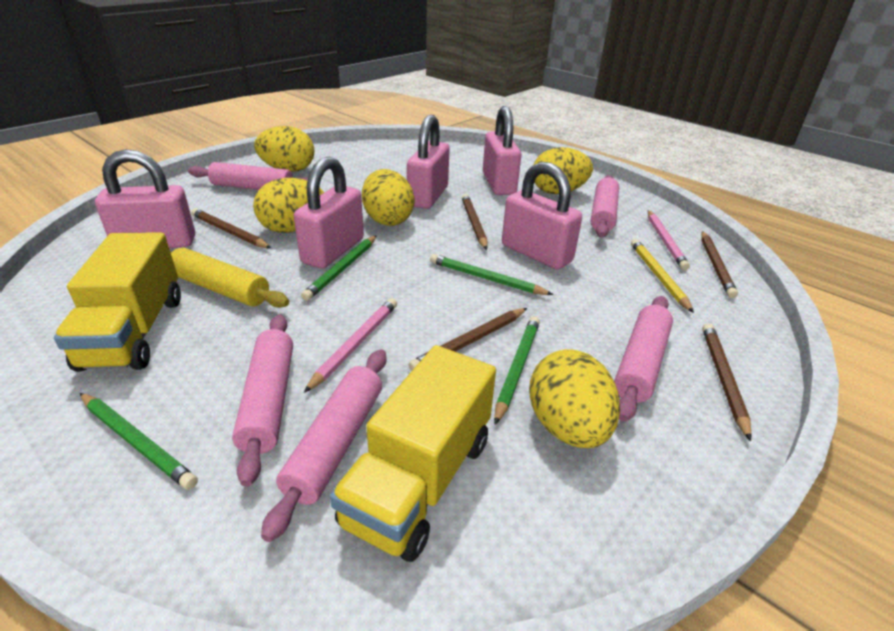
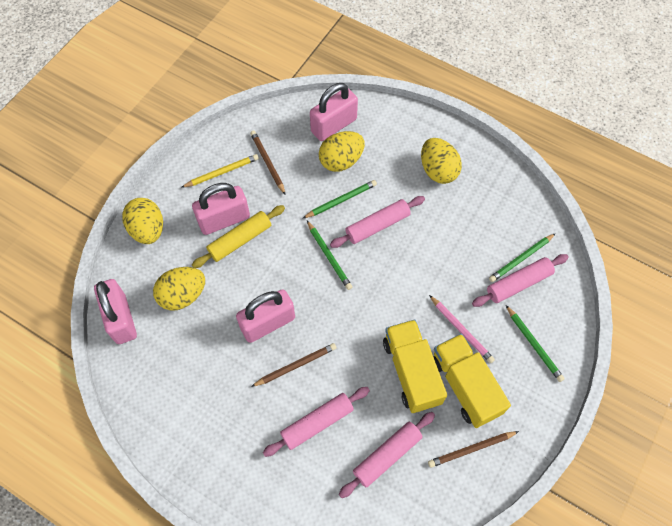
brown pencil: [191,209,271,248] [409,308,527,371] [462,194,487,250] [701,231,738,298] [702,323,752,441] = 5 -> [250,131,286,195] [251,343,337,387] [428,431,519,468] = 3
pink padlock: [95,149,195,248] [294,157,364,268] [407,115,450,209] [483,106,522,195] [502,162,582,270] = 5 -> [94,279,137,344] [192,183,250,235] [236,289,295,343] [310,83,358,141] = 4
pink pencil: [304,298,397,393] [648,210,690,270] = 2 -> [429,295,495,363] = 1
pink rolling pin: [188,162,308,190] [232,314,293,487] [261,349,387,542] [591,175,619,238] [614,296,673,422] = 5 -> [263,387,370,457] [330,196,425,248] [339,412,435,498] [472,254,569,307] = 4
yellow egg: [253,178,324,233] [254,126,314,172] [362,169,415,226] [529,349,620,448] [534,147,593,194] = 5 -> [122,198,163,244] [153,267,205,310] [319,131,365,172] [421,138,462,184] = 4

